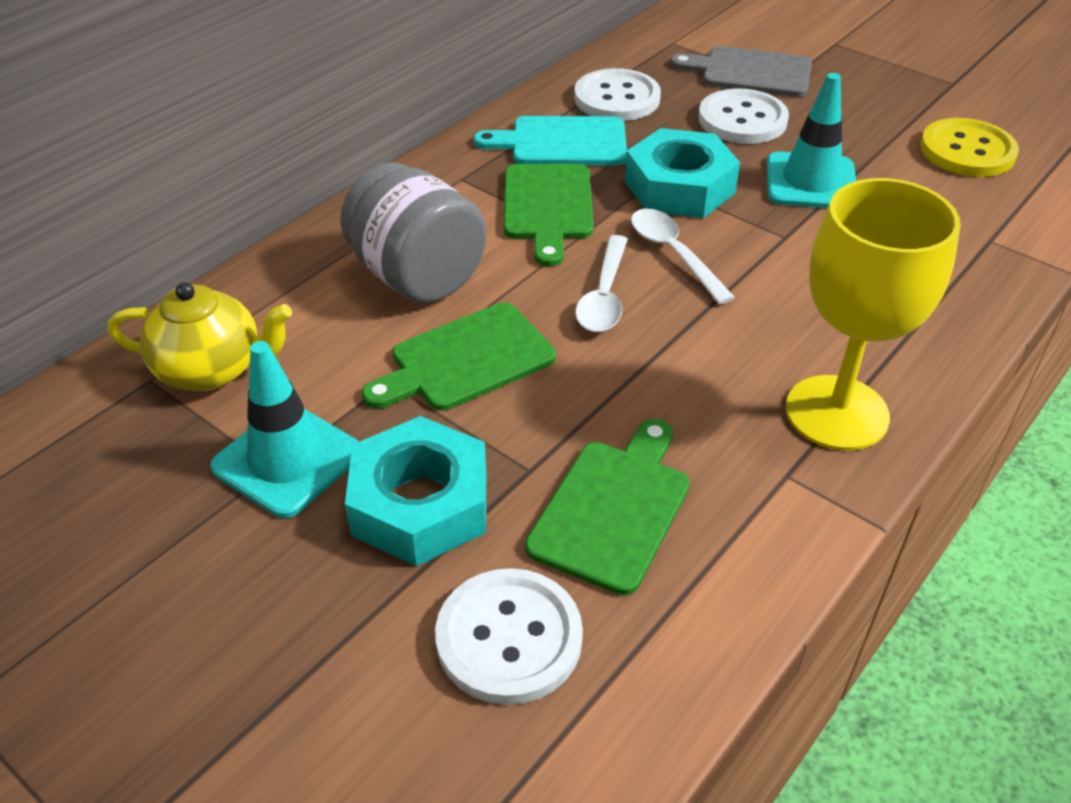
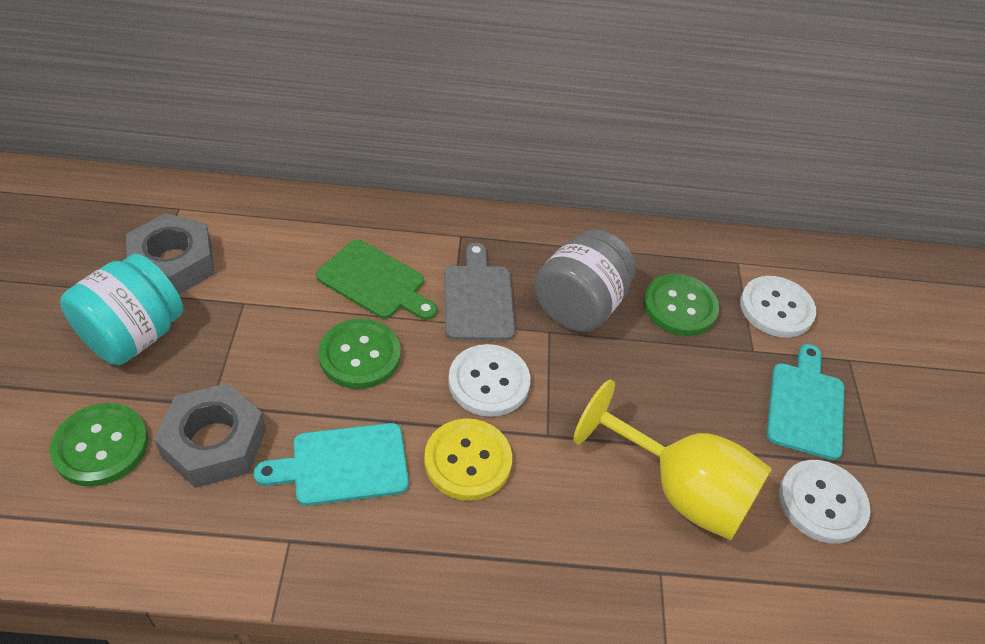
green button: none = 0 -> [49,403,148,486] [318,319,401,389] [643,274,719,336] = 3
green cutting board: [362,303,556,411] [504,164,594,266] [525,419,690,595] = 3 -> [316,240,437,320] = 1
grey nut: none = 0 -> [126,213,215,294] [154,383,266,488] = 2
turquoise cutting board: [474,116,627,165] = 1 -> [253,423,409,506] [767,344,844,460] = 2
turquoise jar: none = 0 -> [60,254,183,365] = 1
turquoise nut: [345,416,486,566] [625,128,740,218] = 2 -> none = 0
turquoise traffic cone: [210,341,359,518] [767,73,856,208] = 2 -> none = 0
white spoon: [575,235,628,332] [631,209,735,305] = 2 -> none = 0
yellow teapot: [108,282,292,391] = 1 -> none = 0

